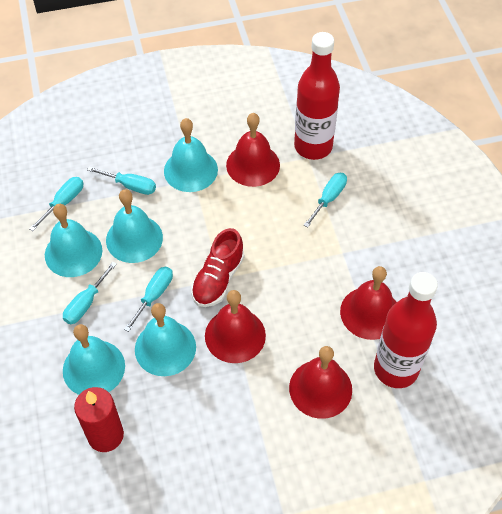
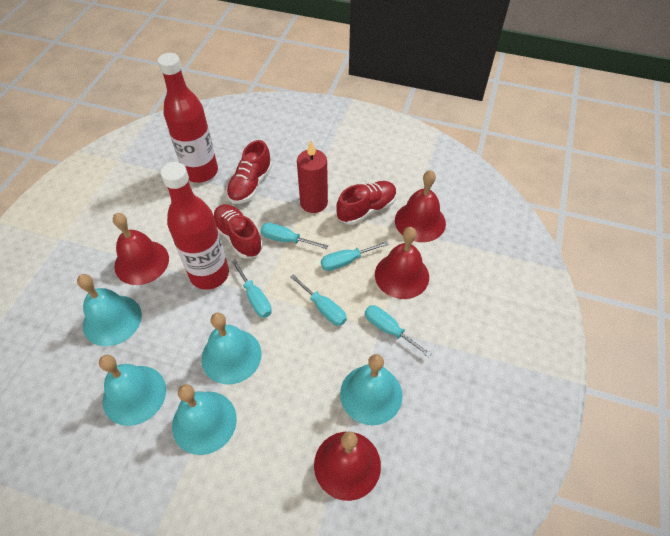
red shoe: [191,228,244,307] = 1 -> [213,204,263,259] [226,140,272,204] [336,181,397,225] = 3

